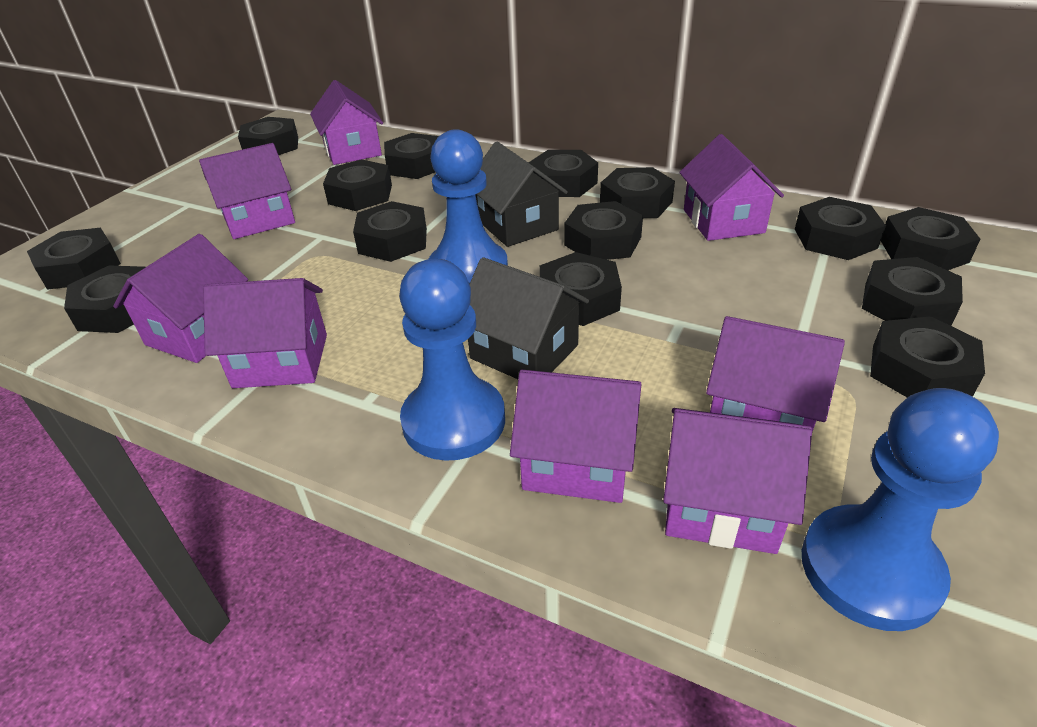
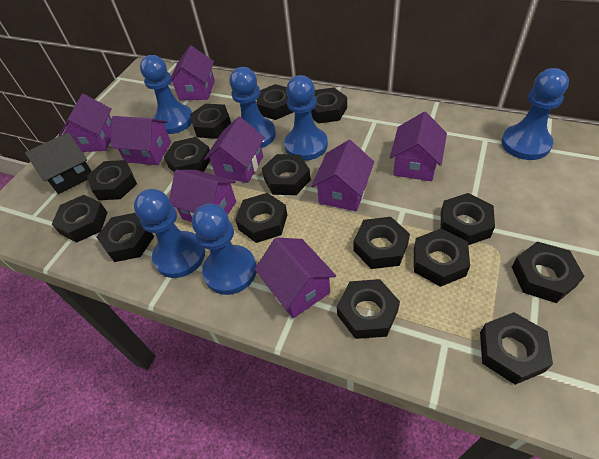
black house: [468,257,589,379] [475,142,568,247] = 2 -> [25,132,92,194] = 1
black nut: [27,228,121,290] [64,265,145,333] [238,117,298,155] [323,159,392,211] [353,201,427,262] [384,133,439,179] [529,150,598,197] [540,252,622,326] [564,201,643,260] [600,167,675,218] [795,197,886,260] [862,257,963,326] [870,316,985,398] [881,207,980,270] = 14 -> [52,195,108,243] [87,160,137,200] [97,213,154,262] [164,137,210,172] [190,104,231,139] [235,193,287,243] [256,84,293,120] [262,154,311,195] [311,88,347,123] [337,279,400,339] [353,217,410,269] [414,229,470,287] [441,193,495,245] [480,312,553,385] [512,241,585,303] = 15
blue pawn: [399,259,505,461] [429,129,508,284] [802,388,999,631] = 3 -> [134,189,205,278] [140,55,192,134] [192,204,257,295] [229,67,276,148] [284,75,328,161] [501,68,569,160] = 6

